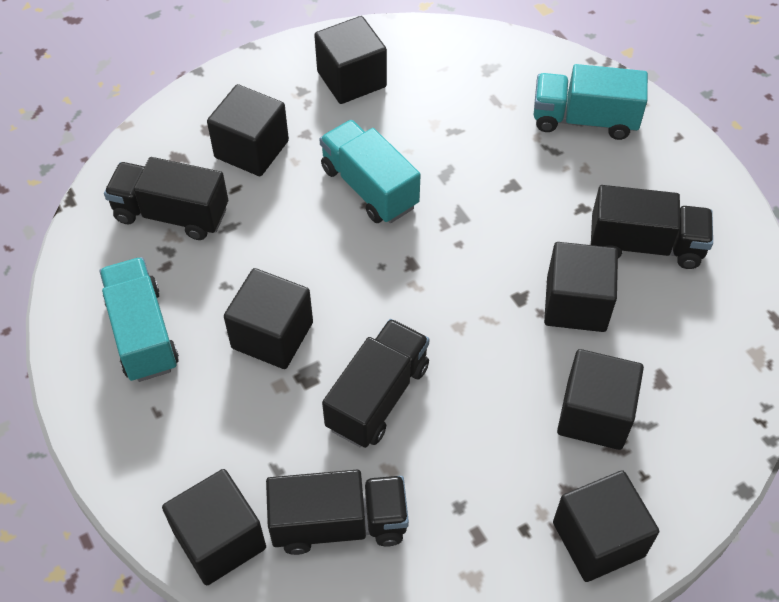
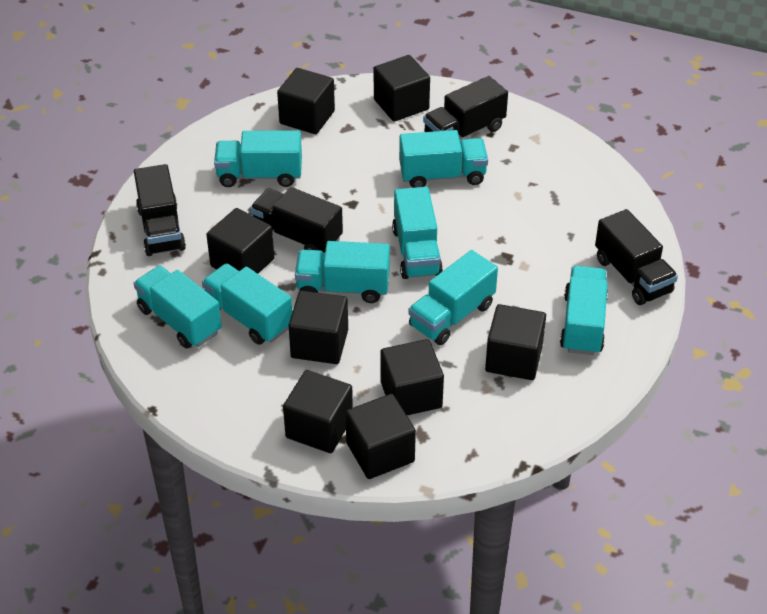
black cube: [162,469,266,585] [207,84,289,176] [224,268,313,369] [314,16,387,104] [544,242,618,332] [553,470,659,582] [557,349,644,450] = 7 -> [206,208,274,274] [277,68,335,134] [283,370,353,453] [288,290,348,364] [345,394,416,479] [374,55,430,122] [380,339,444,415] [485,304,546,380] = 8
turquoise truck: [99,257,179,382] [319,120,421,223] [534,64,648,140] = 3 -> [134,266,222,348] [202,263,292,345] [214,130,302,187] [295,241,390,303] [392,187,443,279] [399,130,488,188] [408,250,498,345] [560,266,608,355] = 8

